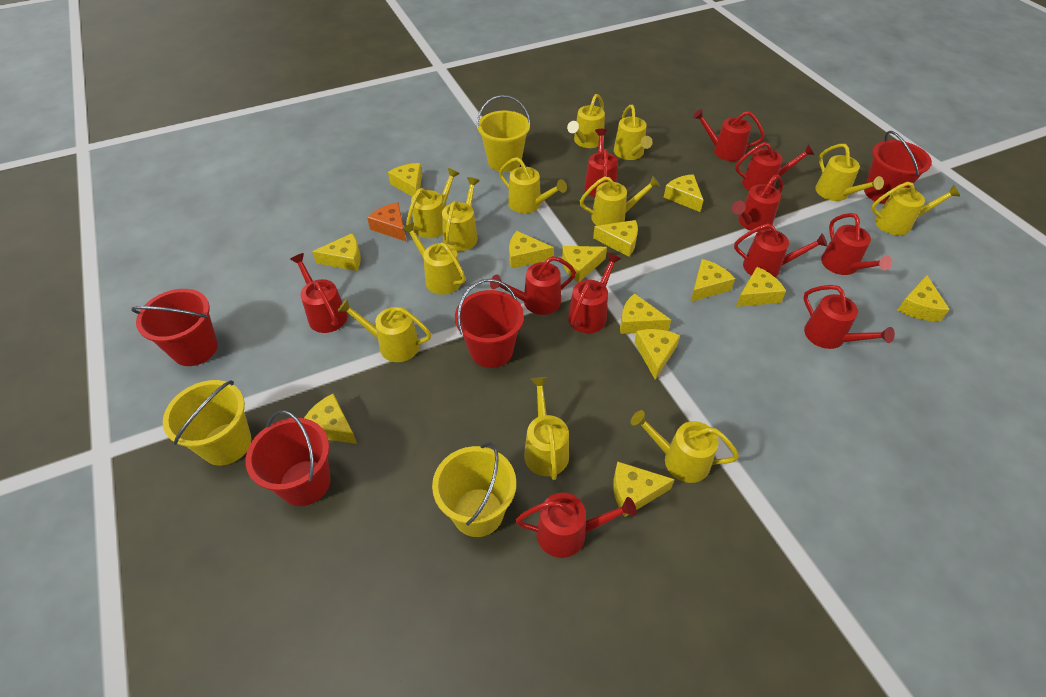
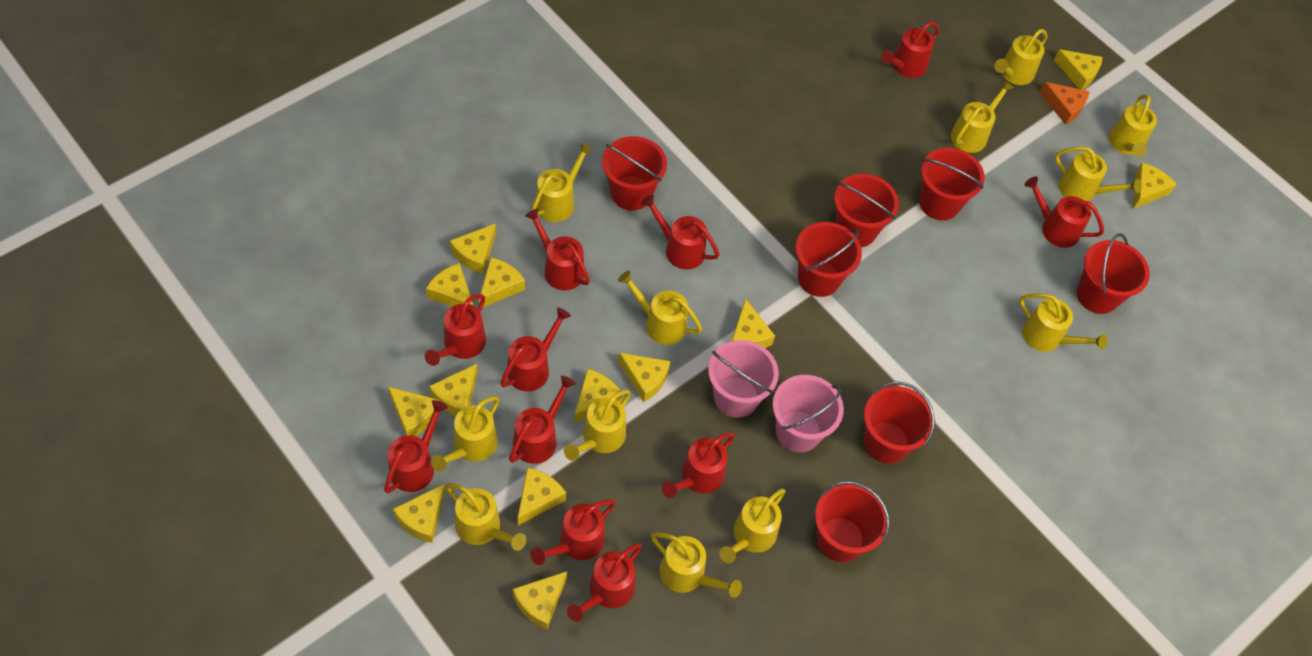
pink bucket: none = 0 -> [708,340,779,418] [773,375,844,452] = 2
red bucket: [131,289,218,366] [246,410,331,506] [455,279,524,368] [864,131,932,204] = 4 -> [602,136,667,210] [796,222,862,297] [815,481,890,562] [834,174,899,247] [864,381,935,463] [919,148,985,221] [1077,233,1150,314] = 7
yellow bucket: [163,380,251,465] [432,442,516,537] [477,95,531,172] = 3 -> none = 0

